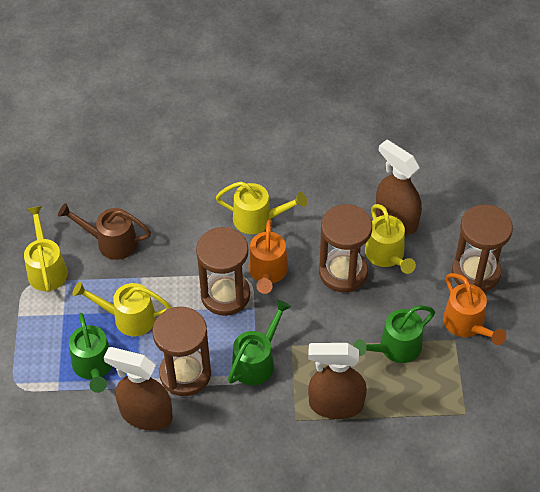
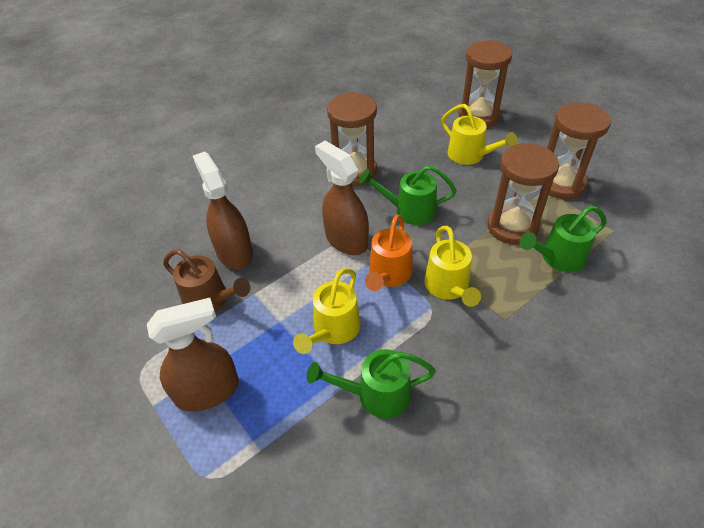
orange watering can: [249,219,288,294] [443,273,506,345] = 2 -> [365,215,413,291] = 1
yellow watering can: [24,206,68,292] [72,281,171,336] [216,182,307,234] [365,204,416,274] = 4 -> [293,268,361,354] [424,226,481,307] [441,104,518,165] = 3

